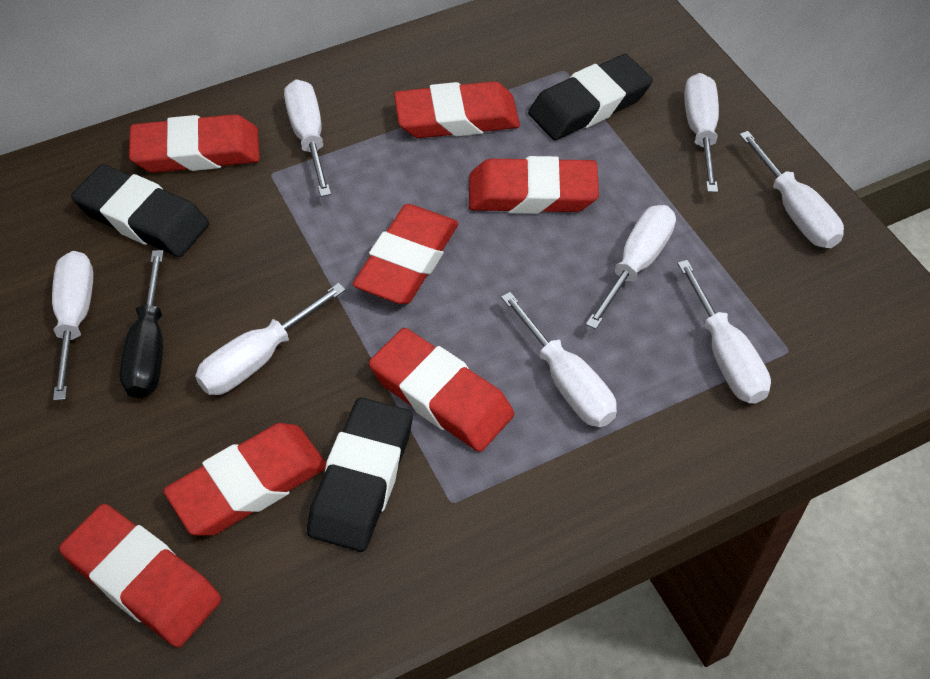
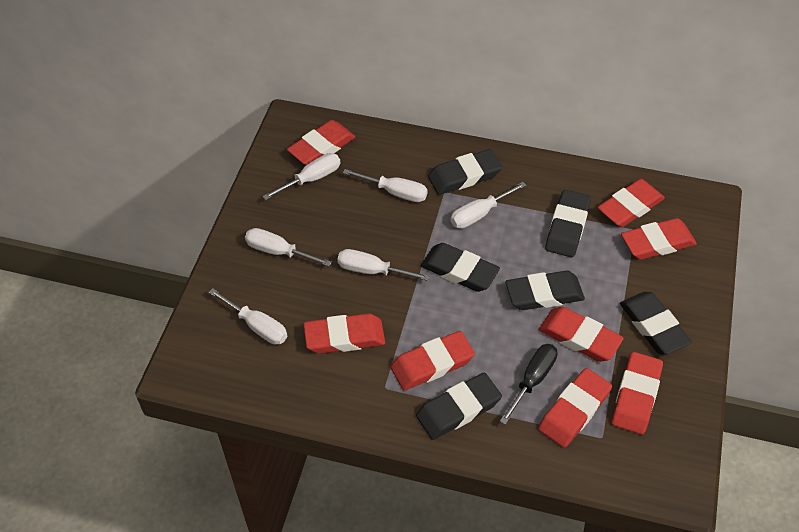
black eraser: [71,164,209,257] [307,397,413,552] [528,54,653,140] = 3 -> [416,373,502,440] [421,243,500,292] [428,149,502,195] [506,271,585,310] [545,190,591,257] [620,292,692,355] = 6
red eraser: [59,504,221,647] [129,114,260,173] [163,423,326,536] [352,204,459,304] [369,328,514,452] [394,81,520,138] [469,156,599,214] = 7 -> [287,120,355,165] [304,313,385,354] [390,331,475,391] [538,368,612,448] [539,307,624,362] [597,179,665,227] [611,352,663,435] [621,218,697,260] = 8
white screwdriver: [52,251,94,401] [195,283,346,395] [284,79,331,197] [501,292,617,427] [586,205,676,329] [677,260,771,404] [684,73,719,192] [739,131,844,248] = 8 -> [208,288,287,345] [245,228,332,267] [263,153,340,200] [337,249,430,281] [343,169,428,202] [450,182,527,229] = 6

